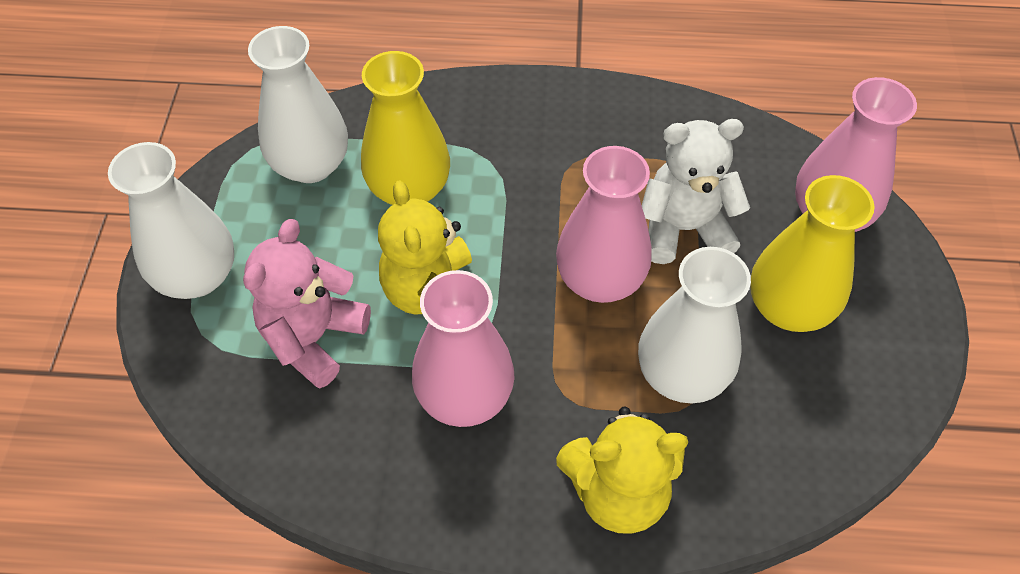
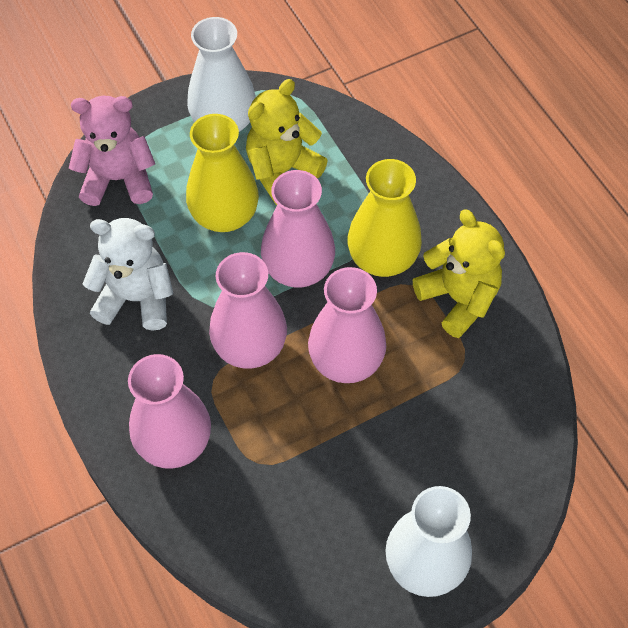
pink vase: [412,270,515,427] [556,146,652,303] [795,77,917,232] = 3 -> [128,354,211,469] [209,252,287,369] [261,170,335,288] [308,267,386,383] = 4
white vase: [108,142,234,299] [248,26,348,183] [638,247,751,403] = 3 -> [187,17,256,132] [385,486,472,597] = 2

